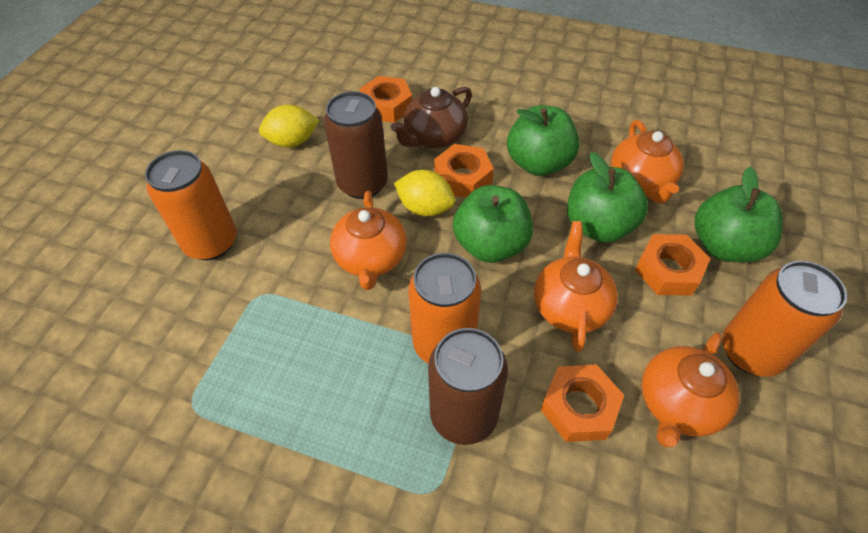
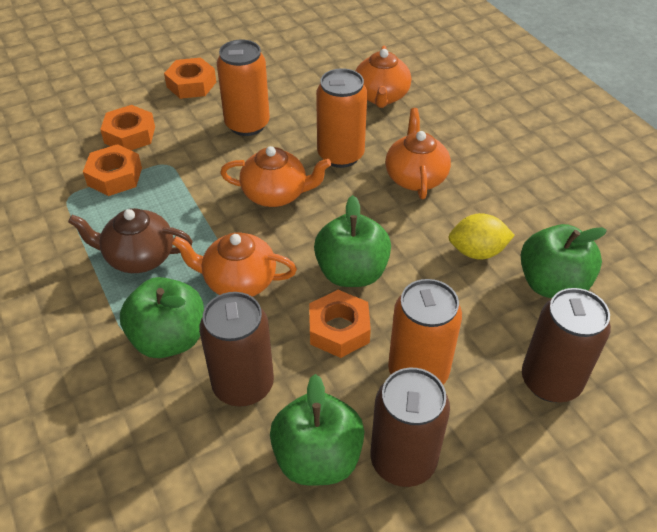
brown can: [324,91,388,199] [428,328,508,445] = 2 -> [199,292,274,406] [371,368,450,487] [522,288,611,402] = 3
yellow lemon: [259,104,319,147] [394,170,455,217] = 2 -> [448,213,515,260] = 1

